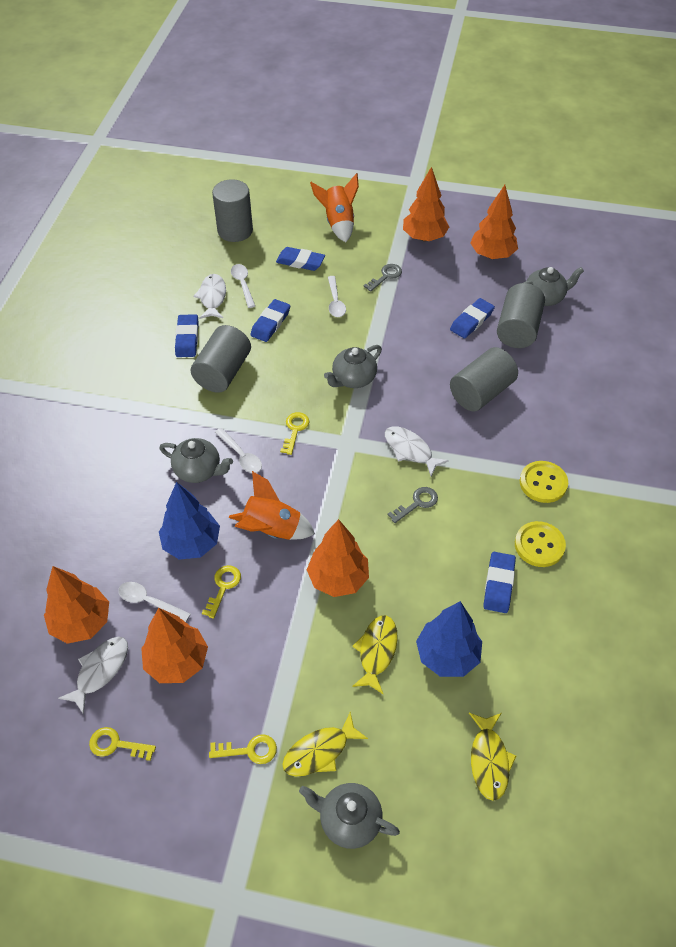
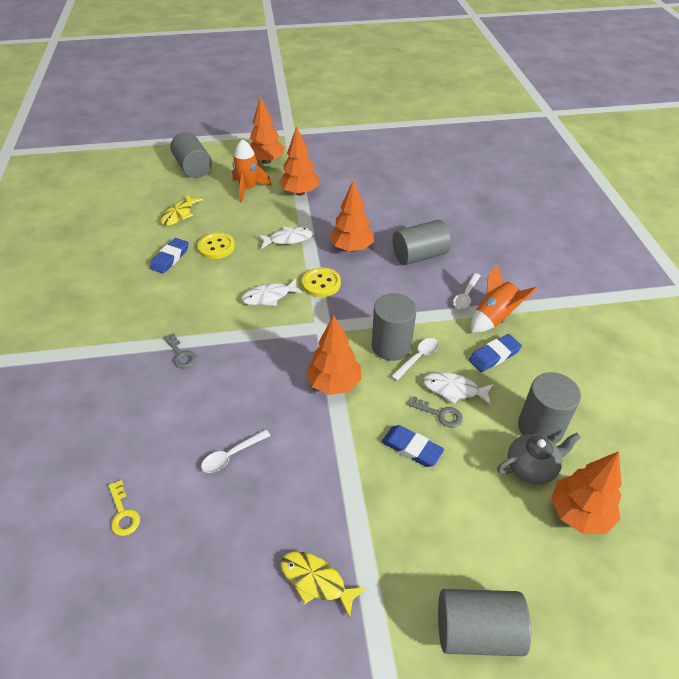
blue eraser: [175,314,199,357] [250,299,290,342] [276,247,325,271] [450,298,495,338] [483,552,516,613] = 5 -> [150,238,189,274] [382,425,444,467] [469,334,522,372] = 3
blue tree: [159,482,220,560] [416,601,482,677] = 2 -> none = 0
grey cylinder: [191,325,251,393] [212,179,253,242] [450,347,518,412] [497,283,545,348] = 4 -> [170,132,212,178] [372,293,417,361] [392,220,451,265] [438,589,531,656] [518,372,581,444] = 5
grey teapot: [160,438,233,483] [299,783,400,849] [324,345,382,388] [524,267,584,306] = 4 -> [497,433,581,485] = 1
white spoon: [118,582,191,622] [215,428,262,473] [231,264,255,308] [328,276,346,317] = 4 -> [201,430,271,473] [391,338,439,381] [453,273,481,309] = 3
yellow fish: [282,712,368,777] [352,615,398,694] [469,713,516,801] = 3 -> [161,194,203,226] [280,551,367,618] = 2
yellow key: [89,727,156,761] [202,565,241,619] [209,734,277,764] [280,412,310,455] = 4 -> [108,480,140,536] = 1

